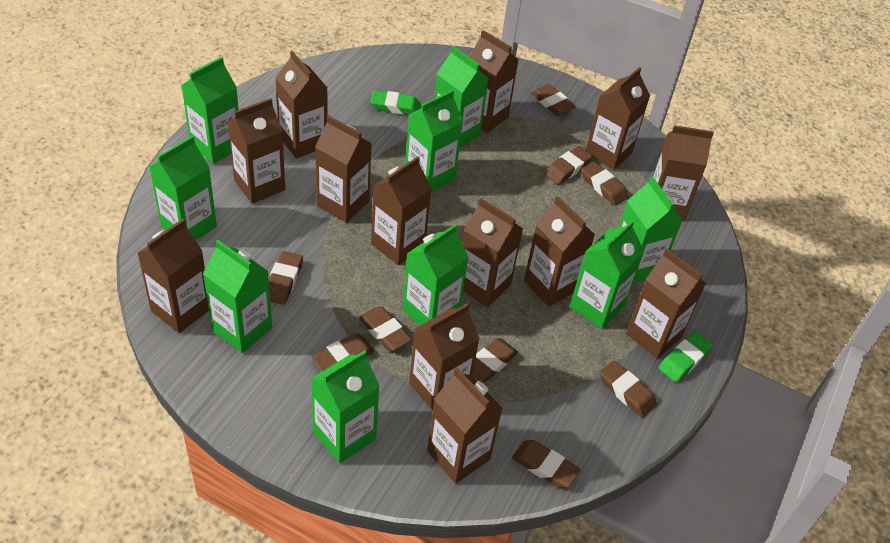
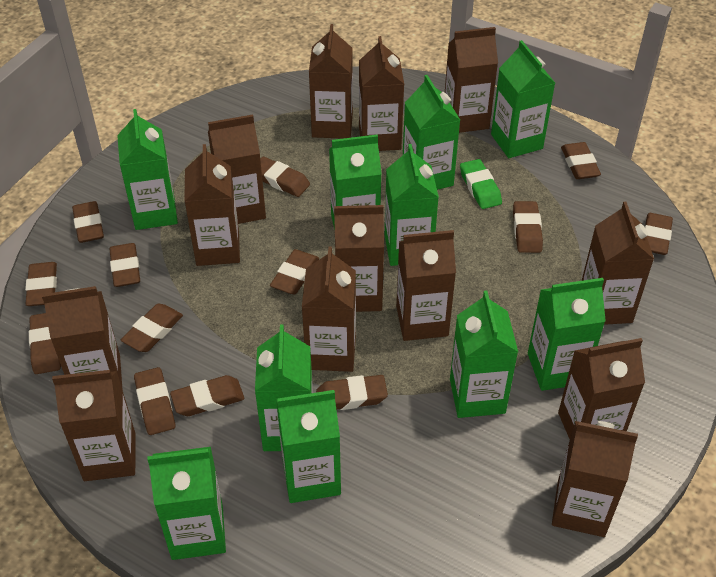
brown eraser: [269,251,303,305] [311,333,374,371] [359,306,412,351] [473,338,518,382] [512,440,581,488] [531,84,576,116] [544,146,593,185] [581,162,628,206] [599,361,657,417] = 9 -> [25,262,57,306] [29,313,61,374] [72,201,104,243] [110,243,140,287] [121,304,183,352] [134,367,175,435] [170,375,244,416] [260,157,310,197] [270,249,319,294] [316,375,388,410] [513,201,543,253] [561,142,601,179] [645,213,673,255] = 13
green carton: [149,136,217,240] [181,57,239,164] [203,240,272,353] [311,350,380,463] [402,224,469,325] [405,90,463,192] [435,46,489,148] [570,220,644,329] [619,176,683,283] = 9 -> [117,109,178,230] [147,447,226,560] [255,325,313,451] [276,390,341,503] [329,135,382,230] [385,144,439,266] [403,75,460,190] [450,290,518,418] [491,40,555,158] [528,278,606,391] = 10
green eraser: [370,90,421,115] [659,332,713,382] = 2 -> [460,159,502,209] = 1

